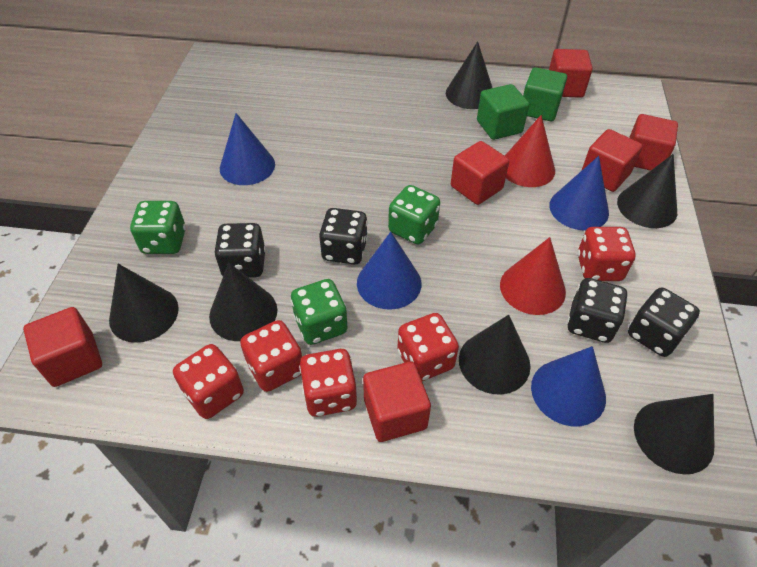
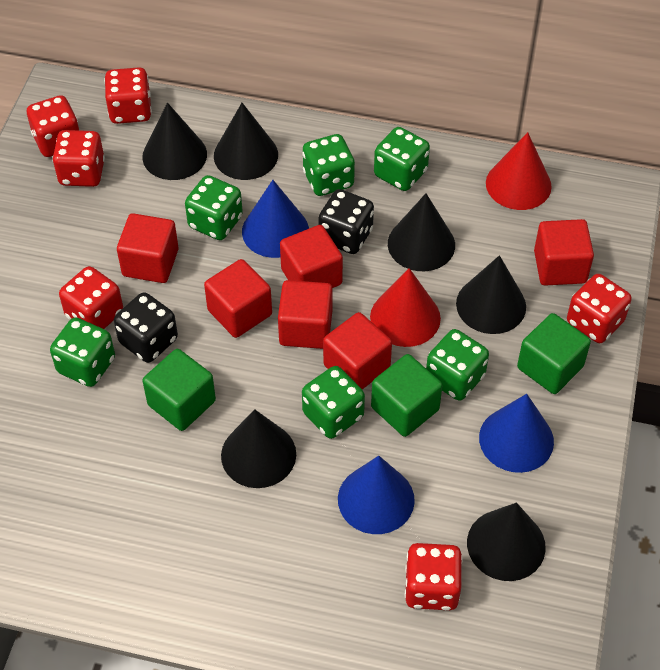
black dice: [214,223,266,278] [319,208,368,265] [567,278,628,343] [628,288,700,357] = 4 -> [114,292,178,363] [319,189,374,254] = 2
blue cone: [220,113,275,185] [357,232,421,310] [531,346,606,426] [549,156,609,230] = 4 -> [242,180,309,258] [338,456,415,534] [479,394,554,473] = 3
green cube: [477,84,529,140] [523,67,567,122] = 2 -> [143,349,216,431] [371,354,443,437] [517,313,591,394] = 3
green dice: [130,201,186,254] [291,279,348,345] [388,185,440,244] = 3 -> [50,318,115,387] [185,175,243,240] [302,134,355,196] [302,366,365,439] [374,127,430,191] [426,329,489,401] = 6
red dice: [173,344,244,419] [240,320,302,392] [299,349,357,417] [397,313,459,381] [577,227,635,281] = 5 -> [27,95,79,157] [52,130,105,187] [59,266,123,329] [104,67,152,124] [405,543,463,610] [567,274,632,343] = 6

